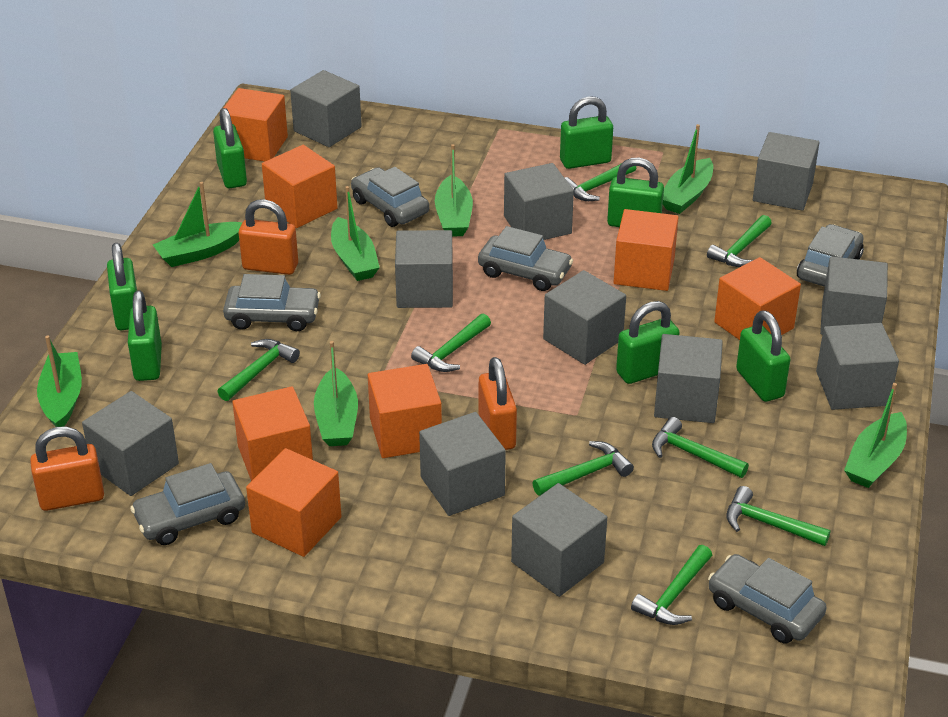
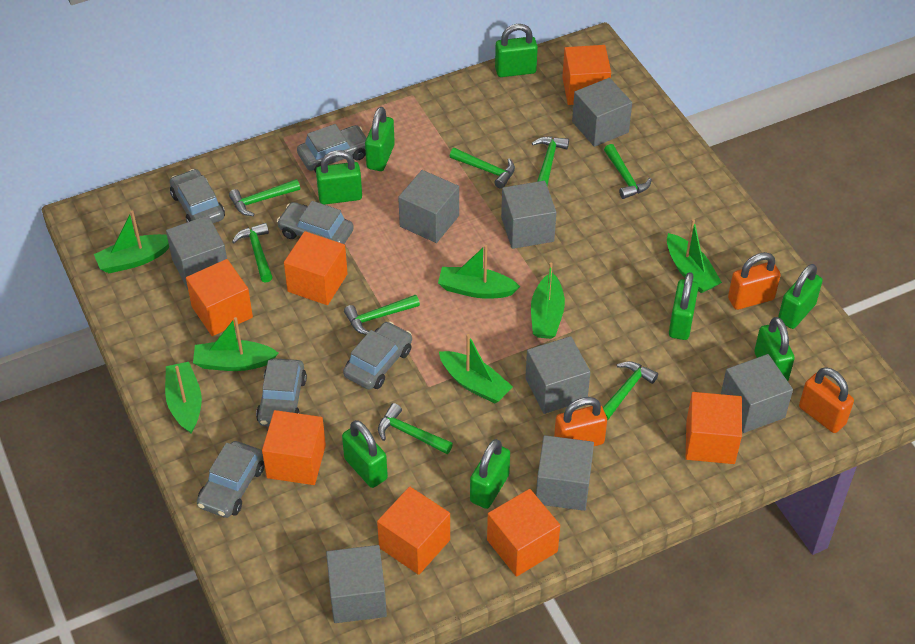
green padlock: [107,243,137,330] [128,291,162,381] [213,108,247,188] [560,96,613,169] [607,158,664,227] [616,301,680,384] [736,310,791,402] = 7 -> [316,150,362,205] [342,420,388,488] [365,107,395,171] [470,439,510,509] [495,24,538,77] [669,272,699,340] [754,317,795,381] [778,264,823,329] = 8
grey cube: [82,391,179,496] [290,70,362,147] [395,230,453,308] [419,412,506,516] [504,163,574,240] [511,483,607,597] [543,270,626,365] [654,334,723,423] [753,132,819,211] [816,323,899,410] [820,256,888,335] = 11 -> [166,215,227,289] [326,545,387,623] [398,170,459,243] [501,181,556,249] [525,336,591,414] [536,435,594,511] [572,78,632,147] [721,354,793,433] = 8

